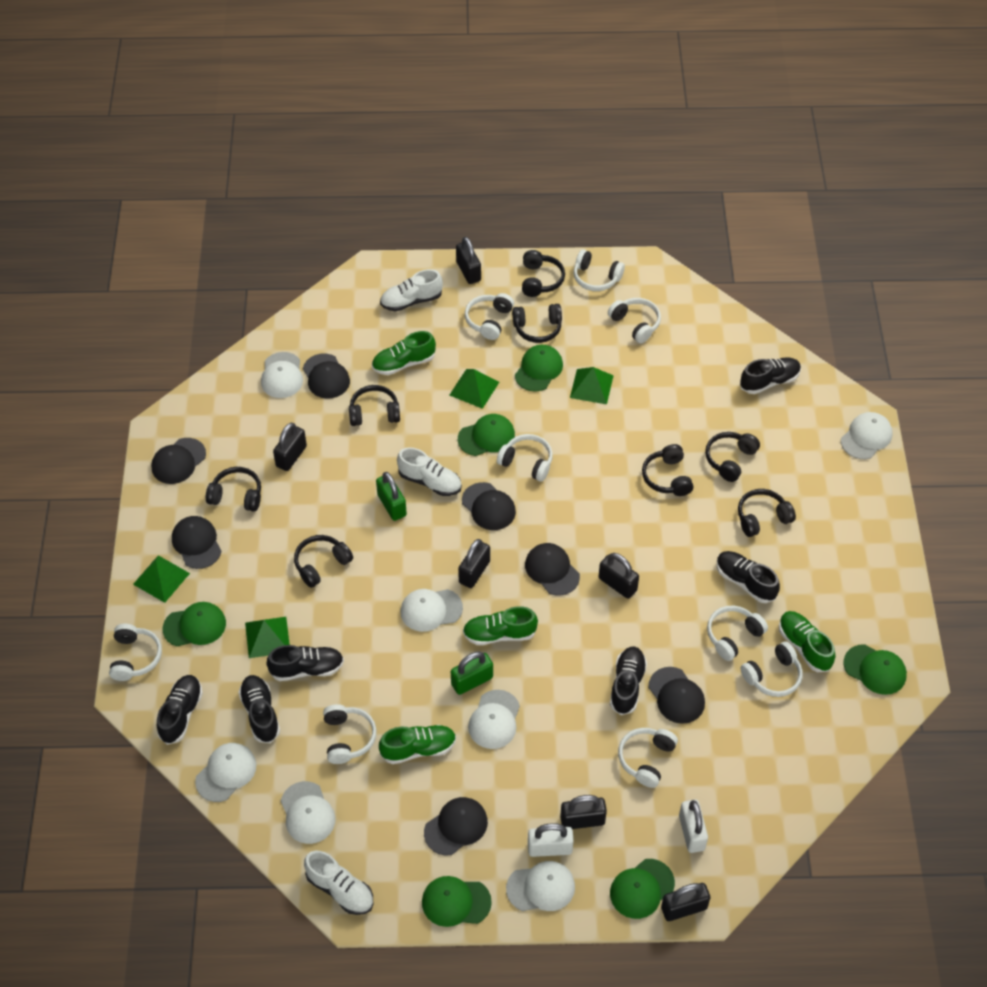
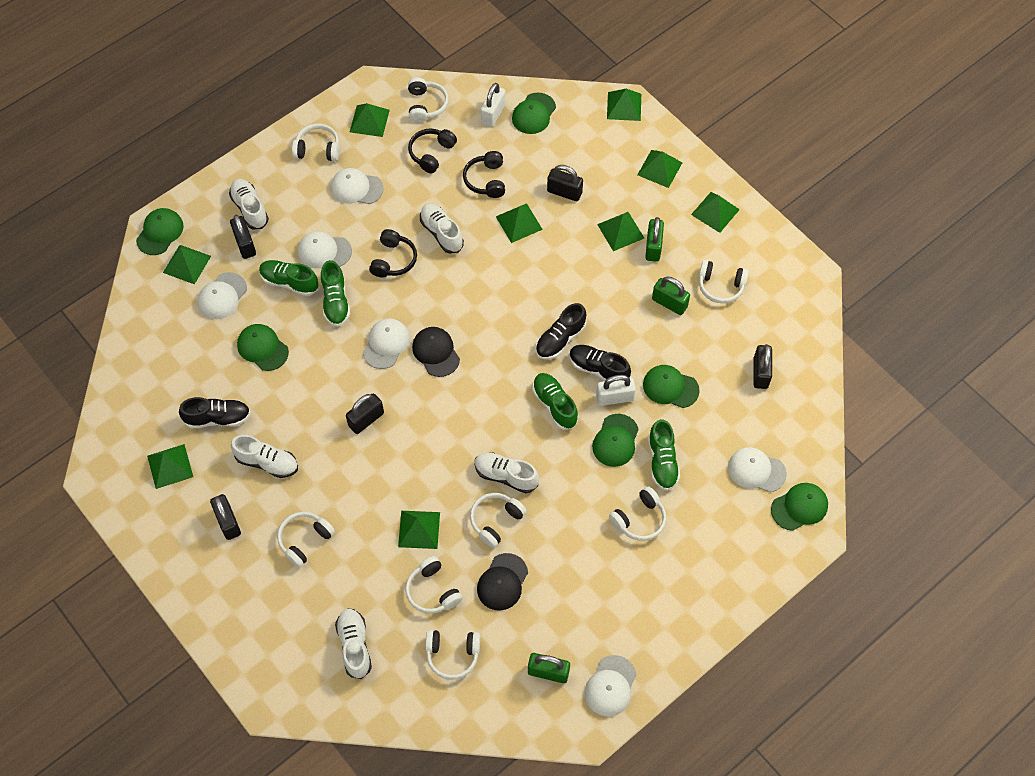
black cap: [151,438,206,484] [172,516,222,569] [303,353,350,399] [424,797,488,856] [462,482,516,530] [525,543,580,596] [649,667,705,724] = 7 -> [412,327,460,377] [477,553,528,611] = 2
black headphones: [206,467,261,512] [294,535,353,588] [349,385,400,426] [512,304,562,343] [522,250,565,297] [642,444,693,496] [705,432,760,482] [738,489,796,537] = 8 -> [369,229,417,278] [408,128,457,173] [463,151,505,198] = 3
black padlock: [273,423,307,471] [456,237,481,284] [458,539,490,588] [560,795,607,829] [599,553,639,599] [661,883,710,921] = 6 -> [210,494,241,540] [230,215,256,259] [346,393,384,434] [547,165,583,201] [753,344,772,389] = 5
black shoe: [157,675,203,745] [238,675,280,743] [266,645,344,681] [610,646,647,715] [717,551,780,603] [740,357,801,394] = 6 -> [179,397,251,428] [536,303,587,359] [569,345,631,381] = 3
green padlock: [376,472,407,521] [451,652,493,695] = 2 -> [528,653,570,683] [645,217,664,262] [652,276,690,315] = 3
green pyramid: [133,555,190,603] [245,617,290,658] [450,369,499,409] [570,367,614,404] = 4 -> [147,444,193,489] [163,245,211,284] [350,103,390,137] [398,511,440,549] [496,203,543,243] [597,212,644,251] [607,89,641,121] [637,150,683,188] [691,192,740,233] = 9
white cap: [195,743,256,802] [261,352,303,398] [281,781,336,844] [401,589,463,632] [468,690,520,749] [506,861,575,911] [841,412,893,459] = 7 -> [198,272,247,319] [298,231,352,268] [331,168,384,204] [363,319,410,369] [585,655,636,716] [728,447,787,492] = 6
white headphones: [109,624,162,681] [323,704,376,764] [465,293,514,340] [497,434,553,481] [574,250,625,291] [608,298,661,343] [618,728,678,788] [707,606,768,661] [740,641,803,697] = 9 -> [277,512,335,568] [292,124,339,161] [405,556,463,614] [408,77,448,123] [425,630,480,680] [470,493,527,548] [609,486,666,541] [699,260,749,303] = 8
white shoe: [304,851,373,915] [380,269,443,312] [397,447,462,496] = 3 -> [229,179,269,229] [231,435,298,478] [335,608,372,679] [420,204,464,254] [474,452,539,493] = 5

